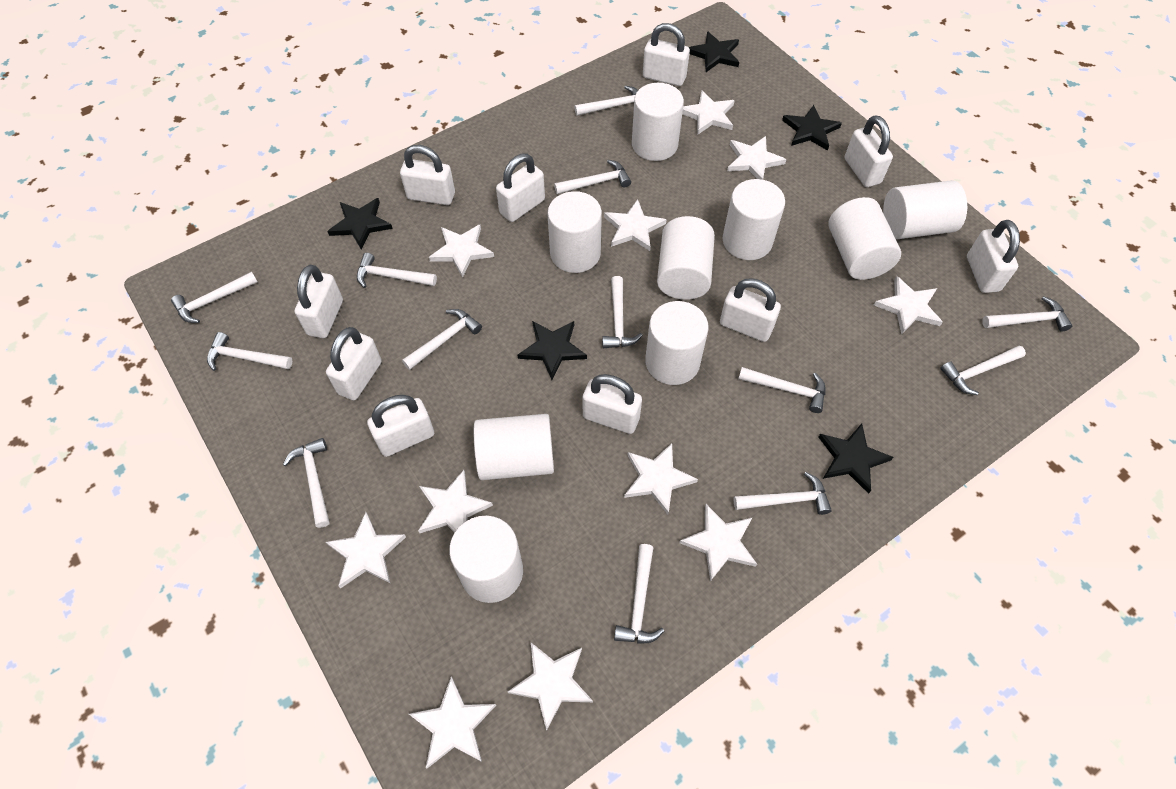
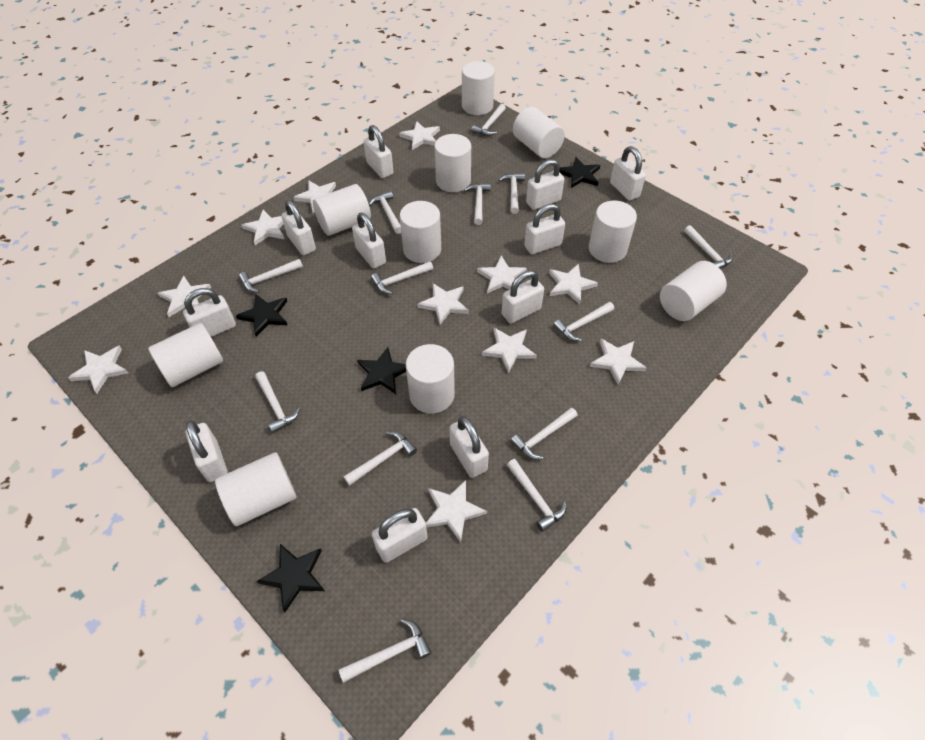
black star: [327,198,393,250] [518,321,587,380] [689,31,739,72] [782,105,842,151] [818,423,893,494] = 5 -> [236,294,287,337] [256,544,324,613] [357,347,406,394] [559,157,600,188] = 4
white cylinder: [449,516,523,603] [474,414,554,480] [547,191,602,273] [632,83,684,161] [645,301,709,385] [657,216,715,300] [722,179,785,260] [828,197,901,280] [883,180,967,239] = 9 -> [148,323,223,387] [215,452,296,526] [313,184,371,236] [400,201,441,263] [406,344,455,414] [434,134,471,192] [462,61,495,115] [513,107,565,158] [589,201,637,263] [660,261,727,321] = 10
white padlock: [294,265,343,338] [326,327,382,400] [367,395,434,457] [400,145,455,205] [496,154,545,222] [582,374,642,434] [643,23,690,86] [720,278,781,342] [845,115,893,187] [967,220,1020,293] = 10 -> [183,288,236,337] [186,420,228,482] [281,200,316,255] [352,213,386,268] [364,125,394,178] [372,508,427,563] [449,416,489,478] [502,270,544,323] [524,204,565,254] [526,159,564,210] [610,146,646,200] = 11

